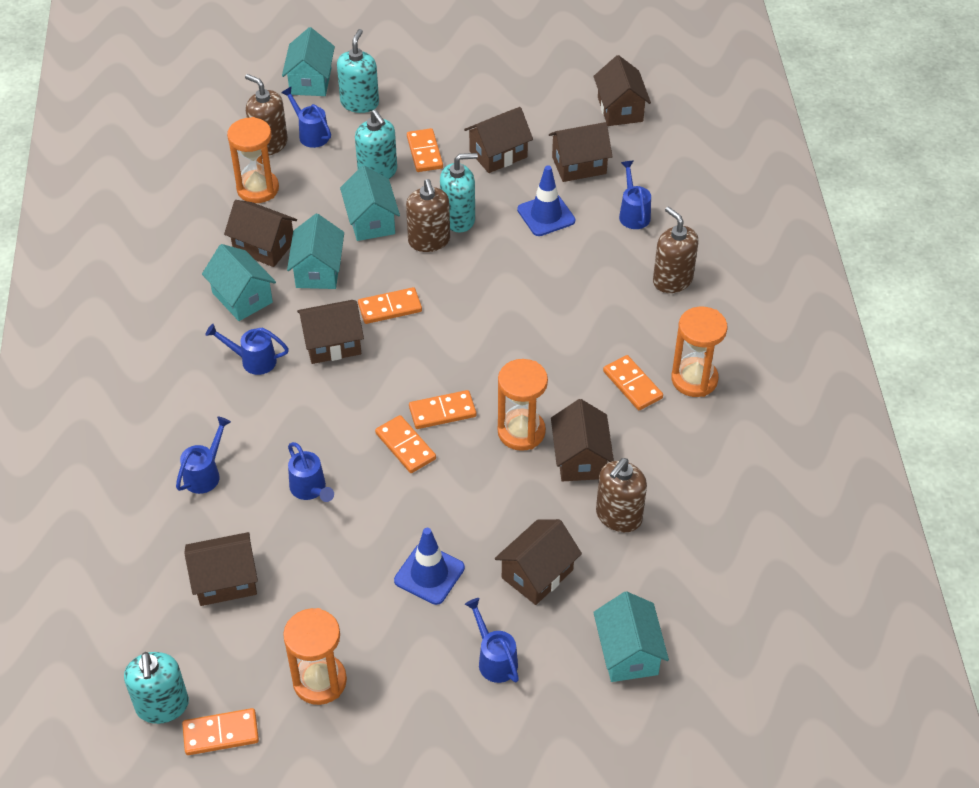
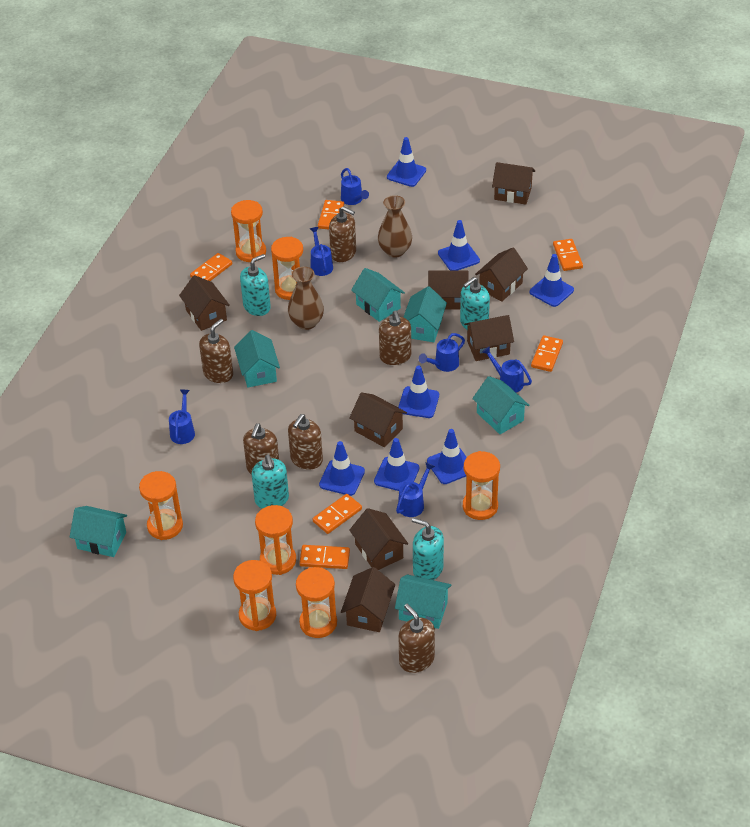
blue traffic cone: [394,528,465,605] [517,165,575,236] = 2 -> [319,441,365,496] [374,438,419,491] [387,137,426,187] [398,365,439,418] [427,429,467,484] [438,220,480,271] [530,254,574,307] = 7
brown soap dispenser: [245,74,288,156] [406,179,450,252] [596,458,647,532] [653,207,698,293] = 4 -> [199,319,233,383] [243,423,279,474] [288,414,323,470] [329,206,356,262] [379,311,411,365] [399,604,435,673] = 6
brown vase: none = 0 -> [288,267,324,330] [378,195,412,258] = 2
orange hourglass: [227,117,279,203] [283,608,347,705] [498,359,548,451] [671,306,728,397] = 4 -> [139,471,183,540] [231,200,266,262] [233,560,276,631] [255,505,296,575] [271,237,303,300] [296,567,337,638] [463,451,500,520] = 7
turquoise house: [202,244,276,321] [282,27,335,96] [287,214,344,289] [340,165,400,241] [593,591,669,682] = 5 -> [70,506,127,557] [234,330,280,387] [351,268,405,322] [395,574,452,629] [404,286,447,342] [472,376,530,434] = 6

